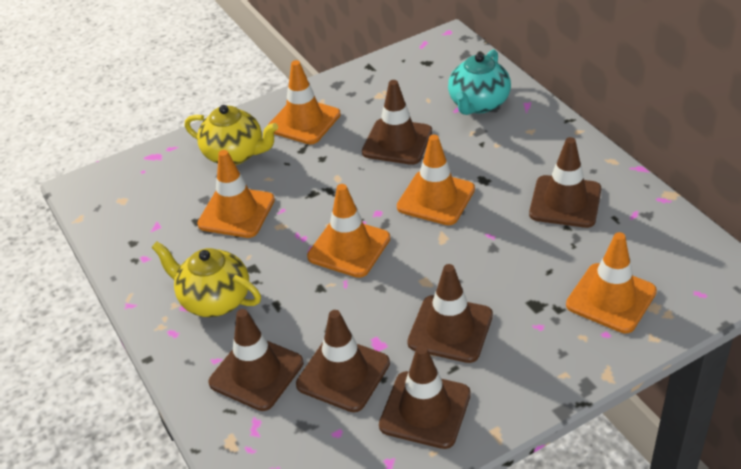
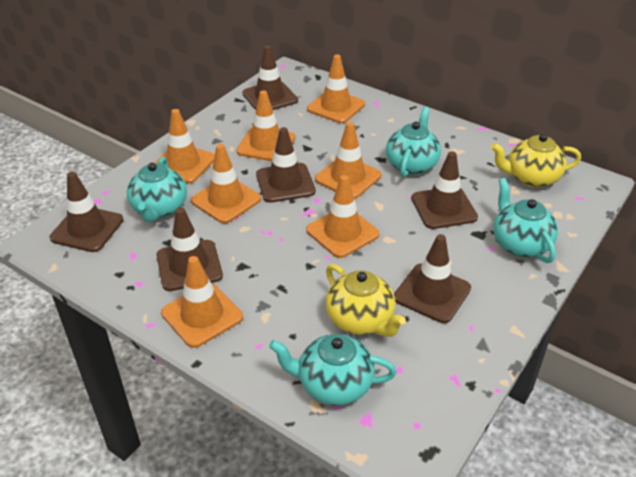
orange traffic cone: [197,150,275,238] [268,60,341,144] [307,184,390,278] [397,135,475,225] [566,232,657,333] = 5 -> [155,109,215,184] [161,256,243,348] [191,144,261,223] [236,91,295,161] [306,175,380,258] [307,55,365,123] [315,122,382,199] = 7
turquoise teapot: [448,49,511,115] = 1 -> [127,157,187,222] [269,334,396,406] [386,107,441,177] [493,178,558,263] = 4

